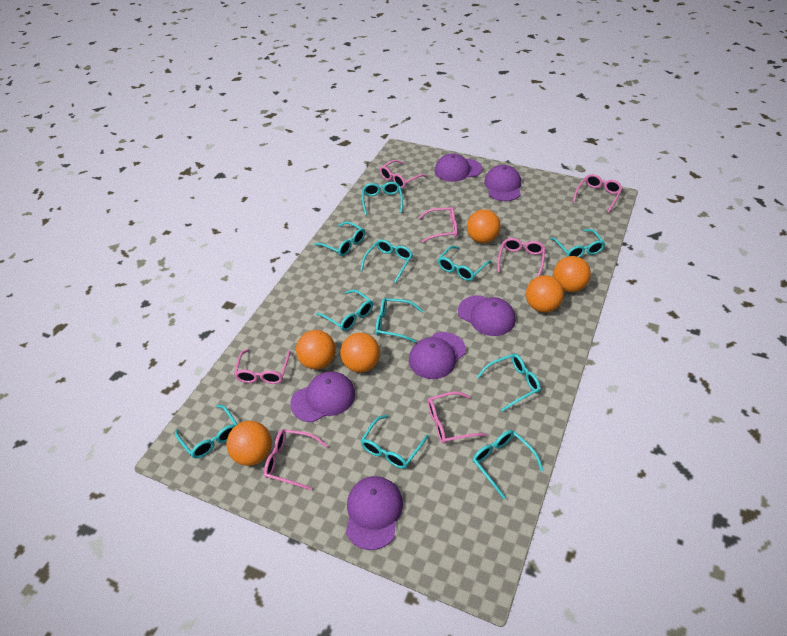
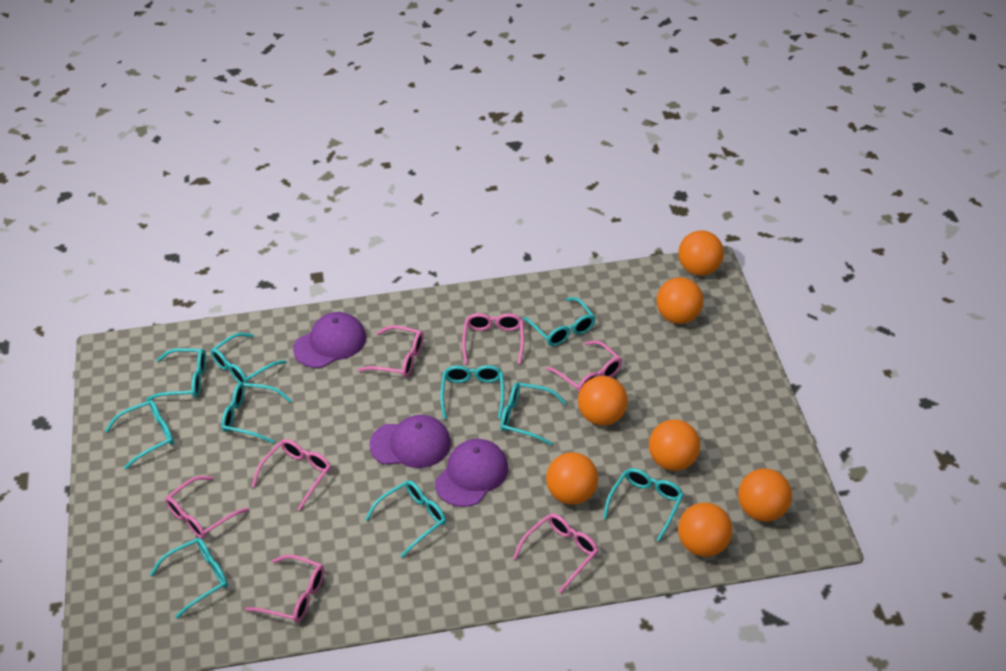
orange ball: [227,421,272,466] [296,330,336,369] [340,333,380,373] [467,210,501,243] [526,275,564,312] [553,256,591,292] = 6 -> [546,452,598,505] [578,376,628,426] [649,419,700,471] [657,277,703,324] [678,230,724,276] [678,503,732,557] [738,468,792,522] = 7
purple cap: [290,371,355,423] [346,476,403,550] [409,332,466,379] [435,153,482,182] [458,295,516,336] [484,165,521,201] = 6 -> [293,312,366,368] [369,415,451,468] [435,439,508,507] = 3
turquoise glasses: [175,405,237,459] [314,222,365,256] [316,290,373,331] [360,239,413,283] [361,415,429,469] [362,182,403,216] [375,298,423,343] [438,246,491,281] [472,430,544,499] [477,354,541,412] [550,229,605,257] = 11 -> [105,400,174,469] [146,348,206,401] [150,538,228,618] [211,333,286,383] [221,383,292,443] [365,480,446,558] [440,365,504,419] [500,382,567,446] [523,297,596,346] [603,468,684,542] = 10

